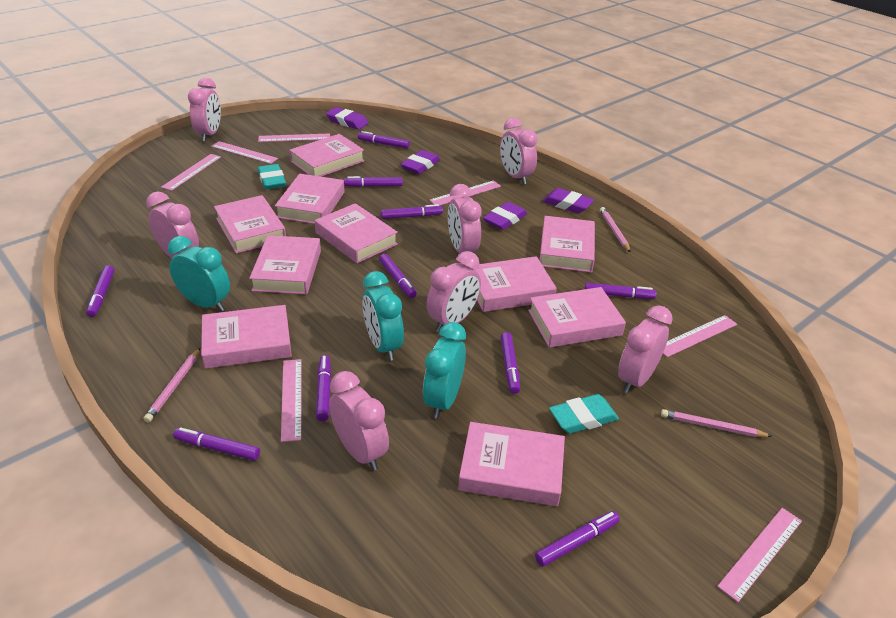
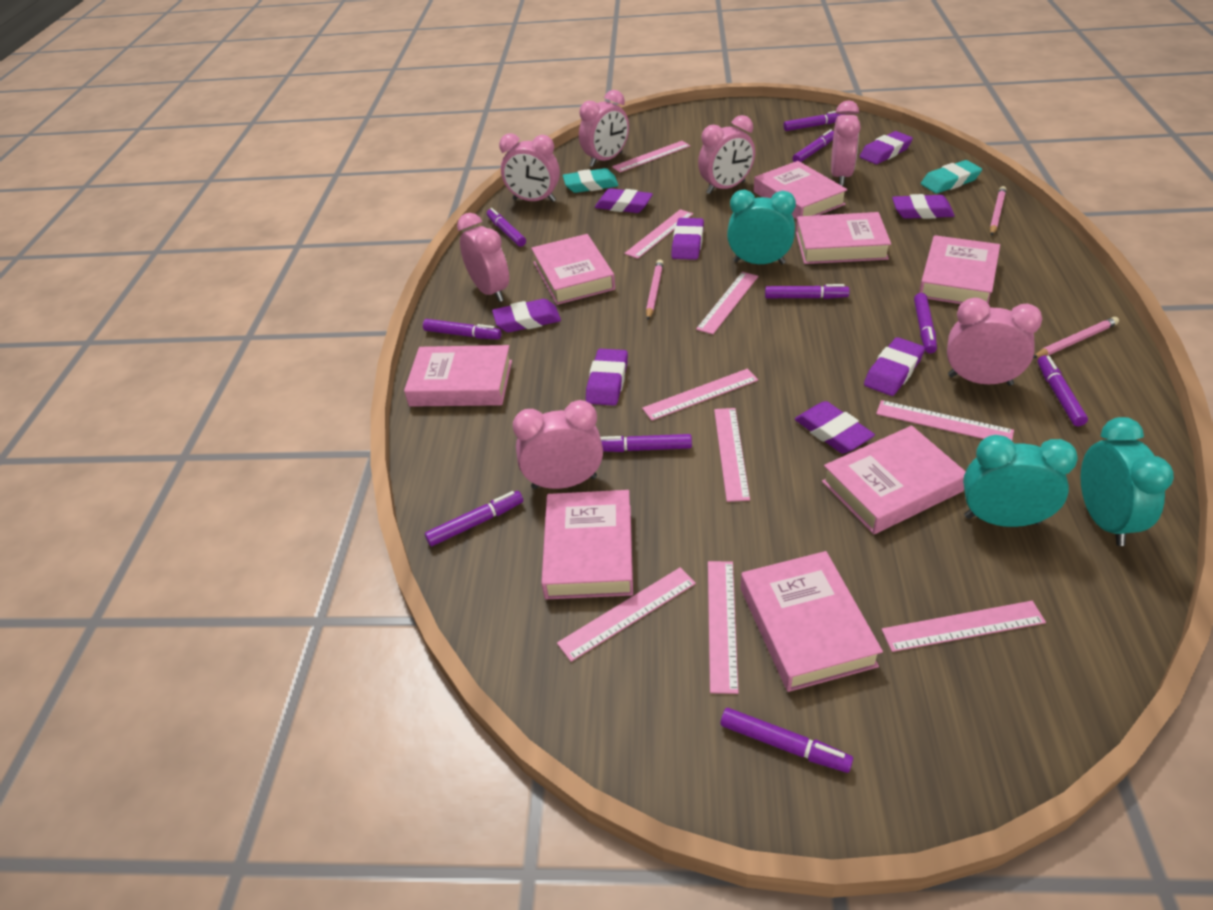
pink book: [201,305,292,369] [214,195,286,253] [249,235,321,295] [275,174,345,224] [289,134,364,177] [315,203,398,263] [458,422,565,506] [468,256,557,312] [528,287,626,348] [539,216,595,272] = 10 -> [404,345,512,407] [531,234,615,305] [541,490,633,599] [741,551,883,692] [754,161,847,219] [796,212,891,264] [822,426,966,534] [919,235,1000,304] = 8
pink ruler: [161,154,221,191] [211,141,278,164] [258,133,330,142] [281,359,302,442] [429,180,501,206] [663,315,737,357] [717,508,802,602] = 7 -> [557,567,696,662] [612,141,690,172] [624,209,693,259] [642,369,758,421] [696,272,758,334] [708,561,739,694] [714,408,750,502] [876,400,1014,441] [881,601,1046,652] = 9
purple eraser: [326,107,368,130] [400,150,440,174] [483,202,527,230] [543,188,594,213] = 4 -> [492,299,561,332] [586,349,628,406] [595,188,653,213] [671,218,704,260] [795,401,875,454] [860,131,913,164] [864,337,925,396] [892,194,955,219] = 8

